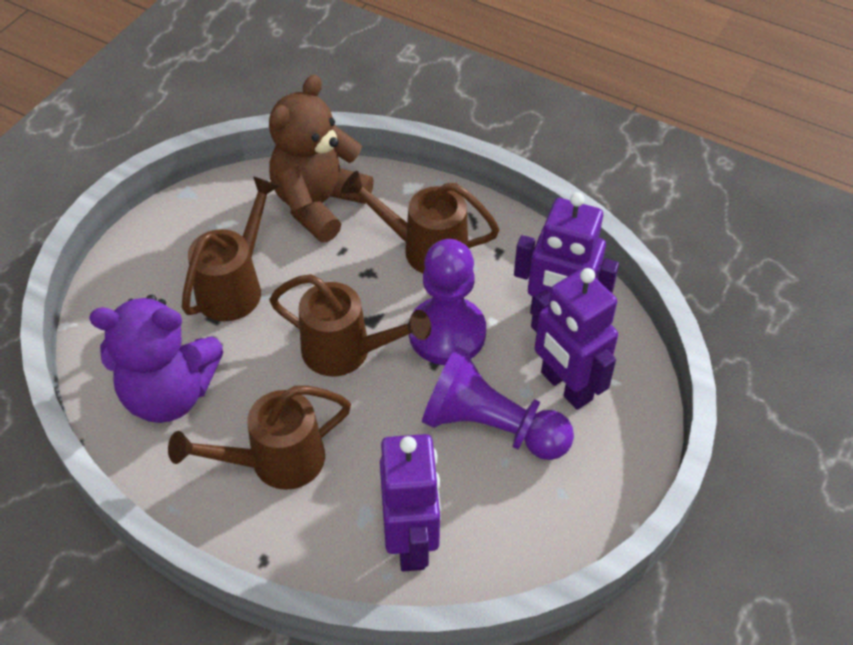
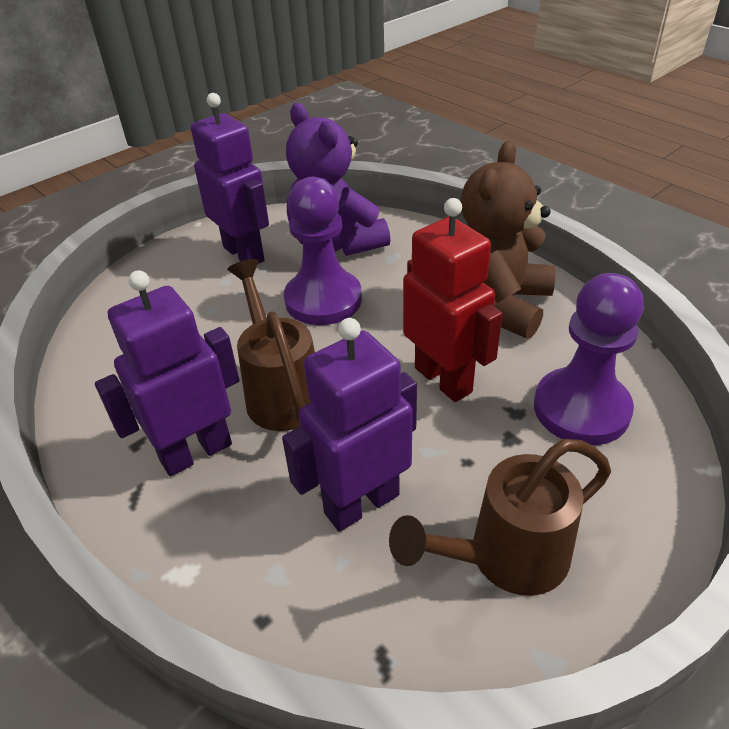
brown watering can: [168,386,351,490] [182,176,279,321] [269,274,431,376] [341,171,500,274] = 4 -> [227,259,315,431] [389,439,611,596] = 2
red robot: none = 0 -> [403,198,503,402] = 1

